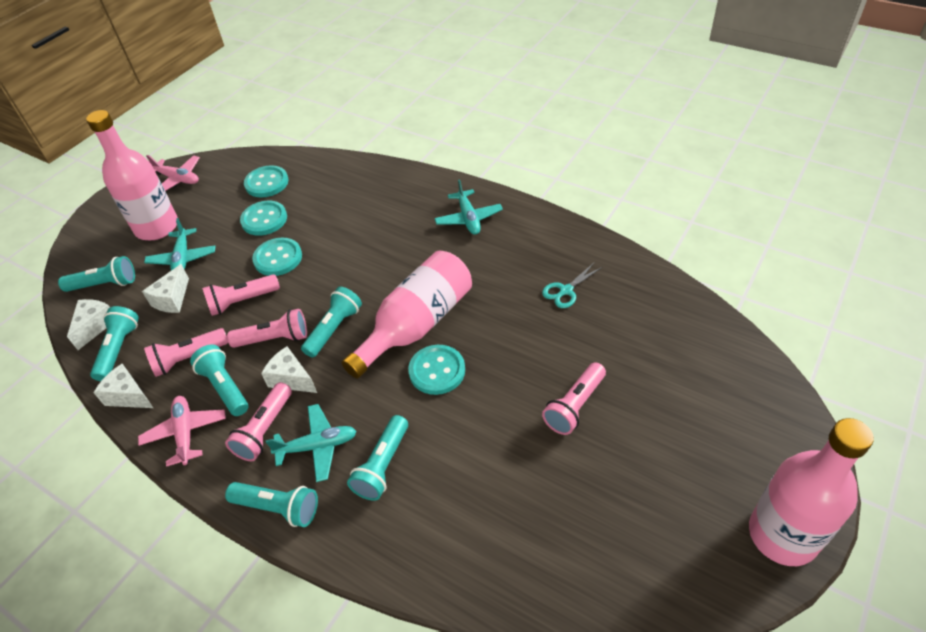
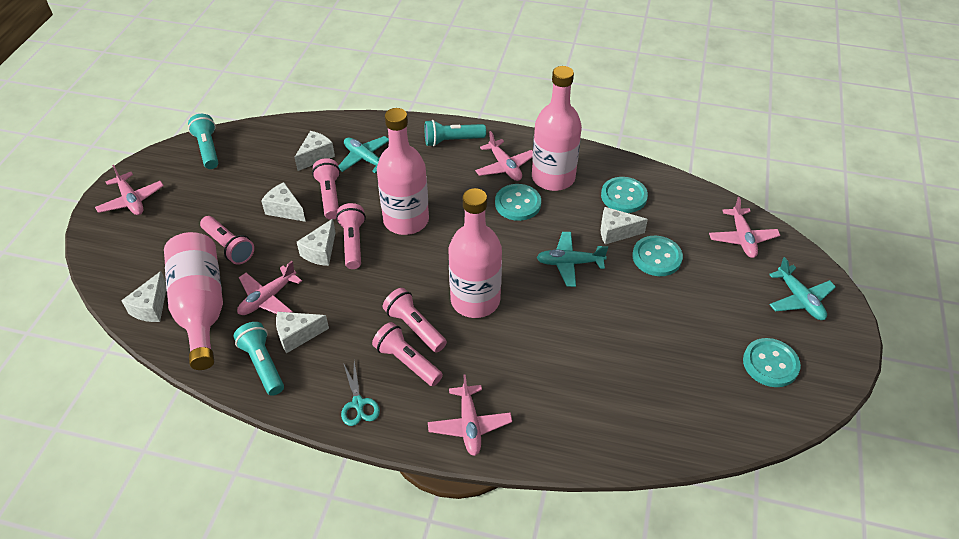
pink bottle: [86,110,178,240] [342,251,472,378] [749,418,874,566] = 3 -> [164,232,223,370] [377,108,429,235] [448,188,502,318] [532,66,582,191] = 4
pink plane: [138,396,226,467] [146,155,200,191] = 2 -> [95,165,164,215] [237,261,302,315] [428,374,512,456] [475,131,533,181] [709,197,780,258] = 5
turquoise flashlight: [58,256,135,292] [90,306,139,381] [190,345,248,416] [225,482,318,527] [301,286,362,358] [347,415,408,501] = 6 -> [188,114,218,169] [234,322,284,396] [425,120,486,147] = 3
white cheese: [67,299,110,350] [93,364,153,408] [142,264,189,313] [261,346,317,393] = 4 -> [121,271,166,322] [261,182,306,222] [276,312,329,353] [295,131,335,171] [297,219,336,266] [601,207,648,245] = 6

